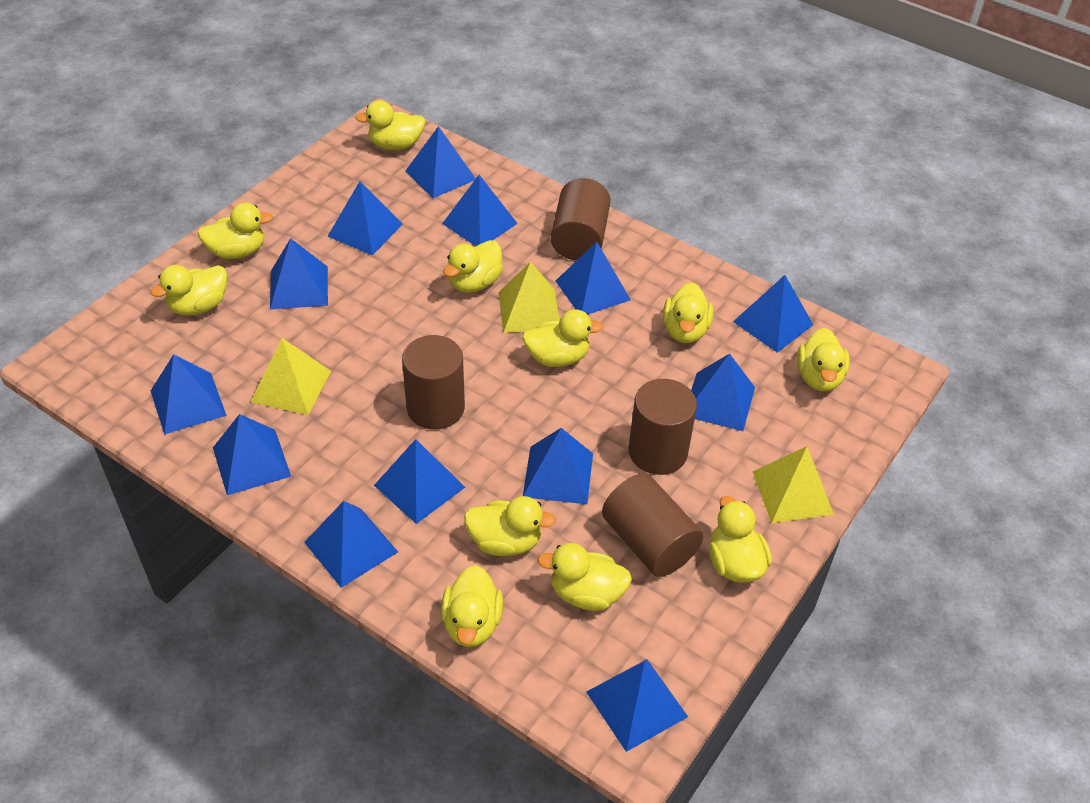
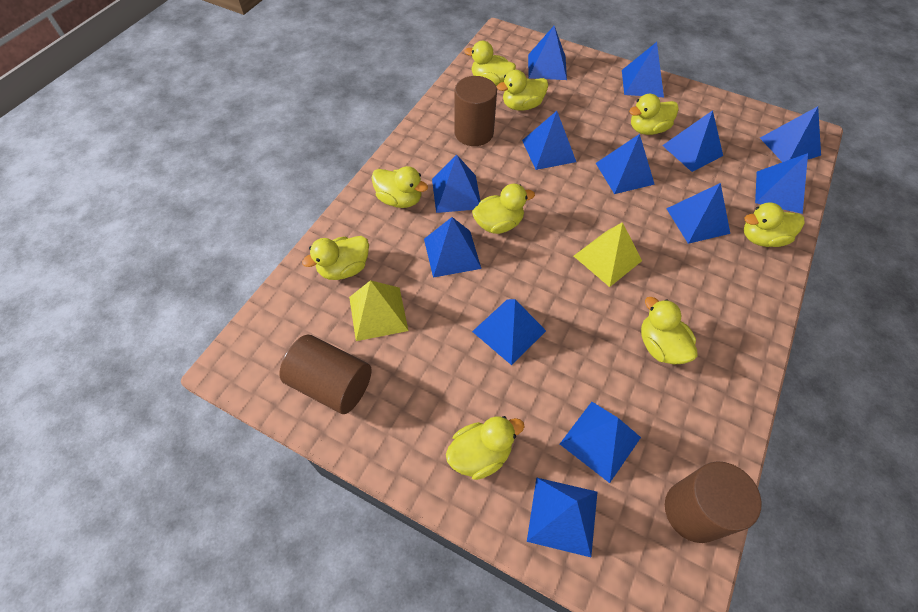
brown cylinder: [402,335,465,429] [551,178,610,261] [602,473,703,577] [629,379,697,475] = 4 -> [279,335,371,414] [454,76,497,146] [665,461,761,543] = 3
yellow duck: [150,265,227,316] [197,203,273,259] [356,100,425,150] [441,565,503,647] [444,240,503,293] [464,496,556,556] [522,309,603,367] [537,543,632,611] [663,282,713,343] [709,496,772,583] [797,328,850,391] = 11 -> [302,236,369,280] [372,166,428,208] [446,416,525,480] [464,41,516,86] [472,184,535,234] [497,70,548,111] [629,94,679,135] [641,297,698,364] [744,203,804,247] = 9
yellow pyramid: [251,338,331,415] [498,262,560,333] [753,446,834,523] = 3 -> [349,280,408,341] [574,222,642,287] = 2

